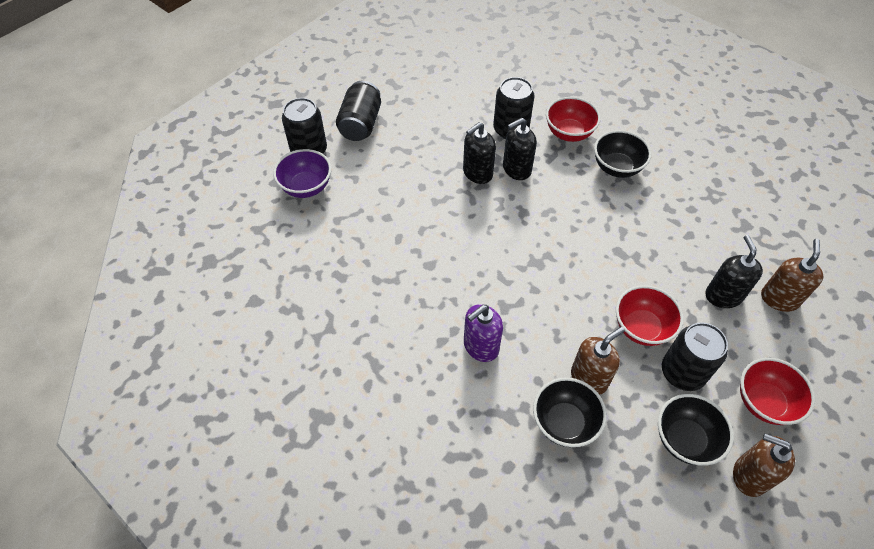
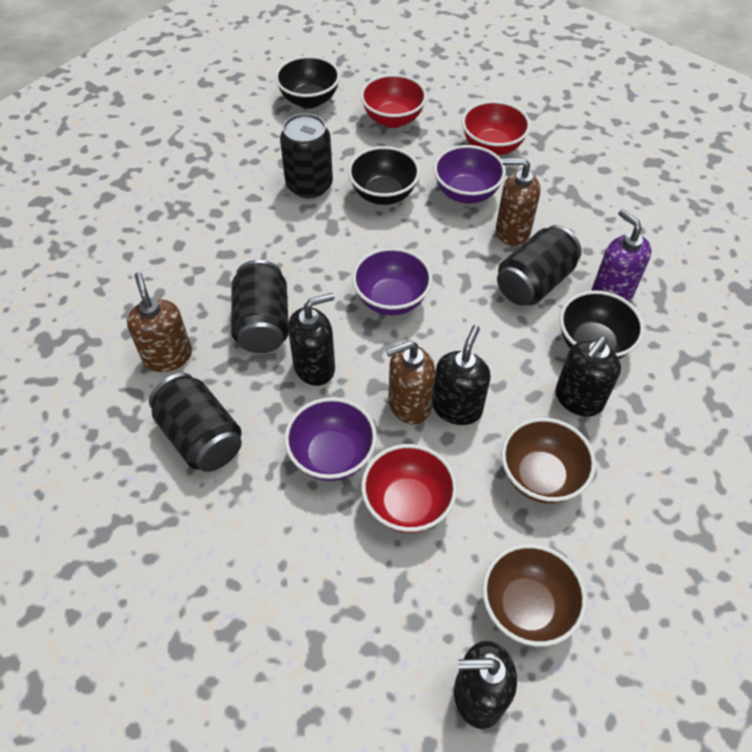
black soap dispenser: [463,122,496,184] [503,118,537,180] [705,235,763,308] = 3 -> [288,293,335,386] [432,325,491,425] [454,641,517,729] [555,336,621,417] = 4
brown bowl: none = 0 -> [482,544,587,647] [501,418,596,503] = 2
purple bowl: [273,149,331,198] = 1 -> [284,397,377,481] [352,247,432,315] [434,145,506,204] = 3

